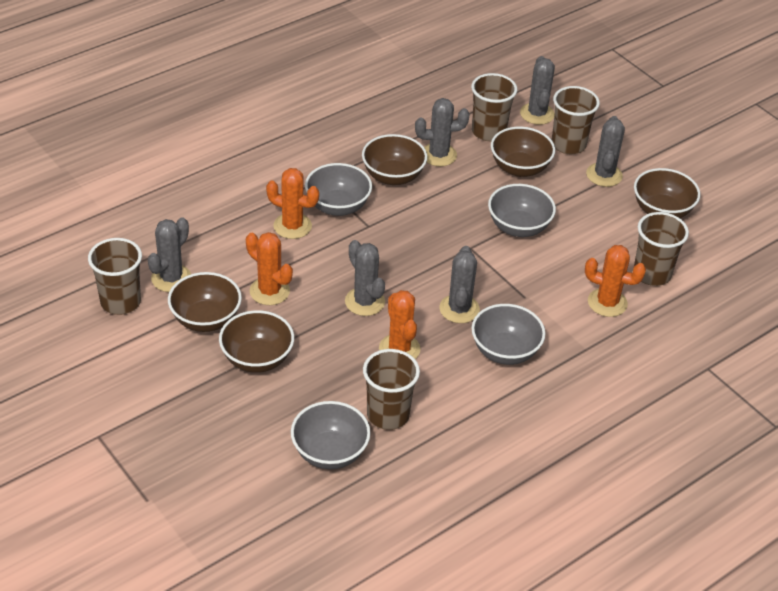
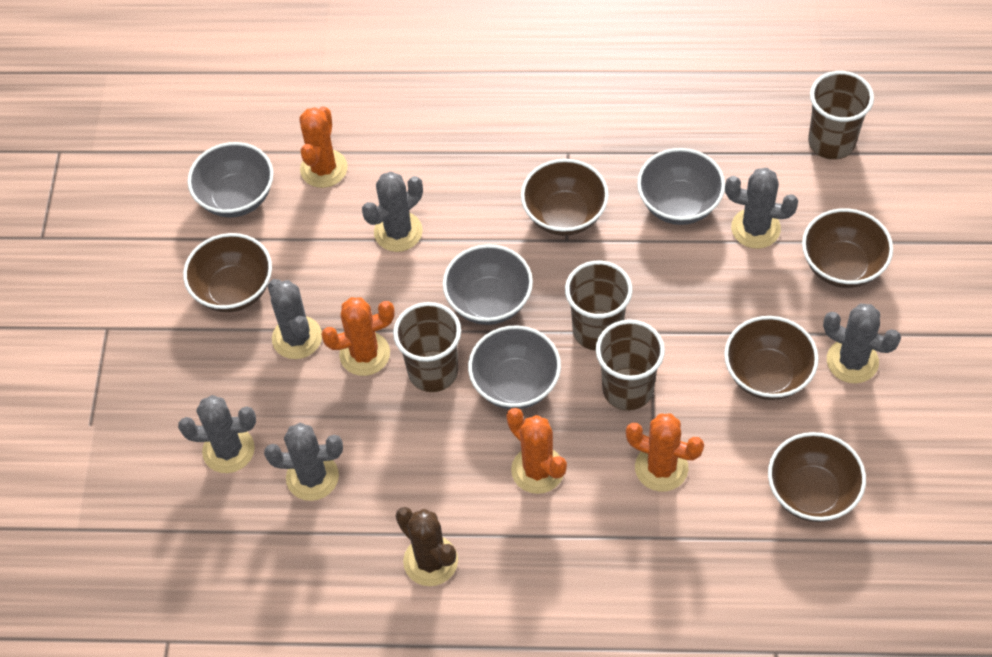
brown cactus: none = 0 -> [396,507,458,586] = 1
brown cup: [88,238,142,315] [363,349,420,430] [471,73,517,141] [552,86,600,154] [634,212,689,286] = 5 -> [393,302,461,392] [565,261,632,351] [596,320,665,411] [808,71,874,160] = 4

